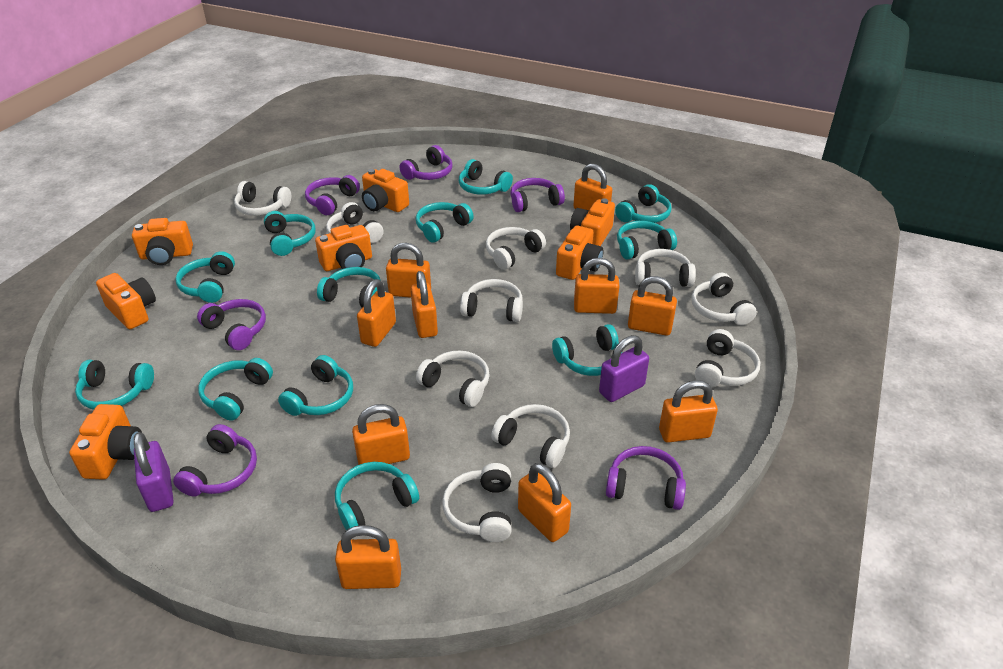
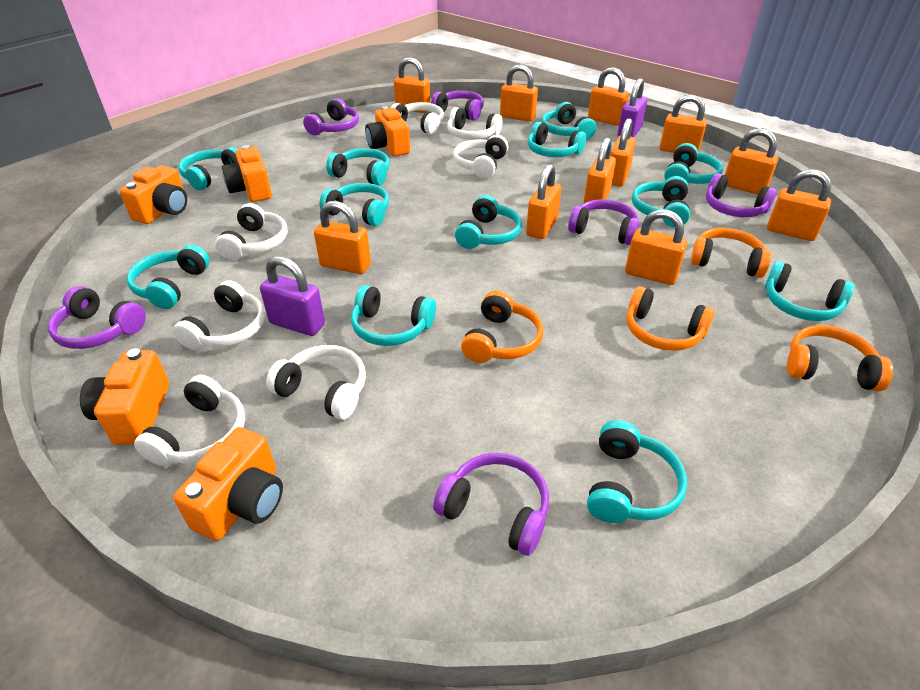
orange camera: [69,404,142,480] [96,273,156,329] [132,218,193,265] [315,225,372,271] [362,169,409,212] [556,226,603,280] [570,198,615,246] = 7 -> [80,348,169,445] [119,165,187,224] [173,427,283,541] [222,145,272,202] [365,106,410,156] = 5
orange headphones: none = 0 -> [461,290,544,363] [627,286,715,351] [691,228,771,278] [787,325,893,392] = 4
orange padlock: [335,525,401,589] [352,404,410,465] [357,279,396,347] [386,243,431,298] [411,271,438,338] [518,463,571,542] [573,163,612,210] [574,258,619,314] [628,276,677,336] [659,380,718,443] = 10 -> [314,201,371,274] [394,57,430,113] [500,64,538,122] [526,164,562,239] [584,137,616,203] [588,67,629,126] [610,118,636,187] [625,209,687,285] [660,95,707,153] [725,128,778,195] [767,169,831,241] = 11
white headphones: [234,181,291,216] [326,202,384,243] [416,350,490,407] [442,463,511,542] [460,279,523,322] [486,227,546,270] [491,404,570,468] [635,249,696,287] [691,273,757,325] [695,329,760,387] = 10 -> [134,375,245,466] [173,280,265,350] [215,203,288,260] [266,345,366,420] [391,102,444,135] [447,107,502,140] [453,135,508,179] = 7

